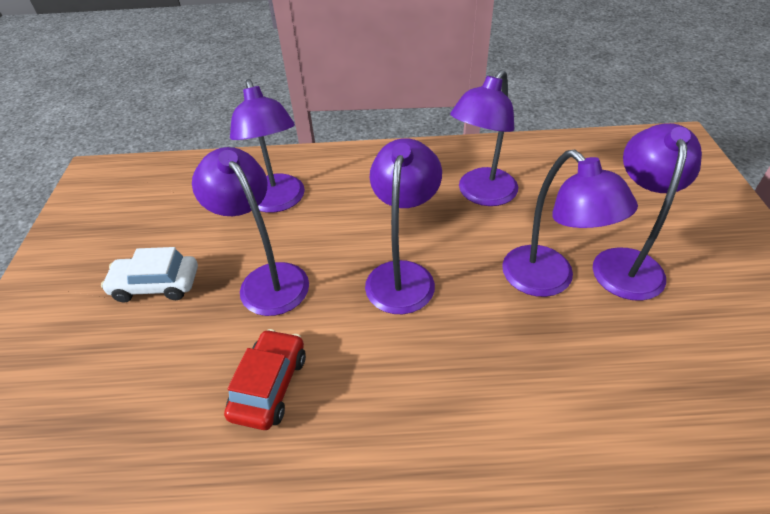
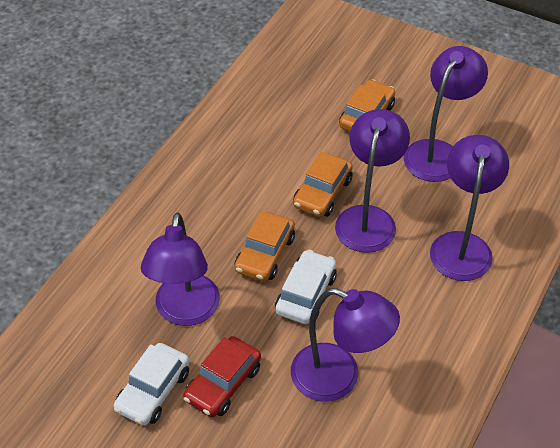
orange car: none = 0 -> [234,211,295,281] [293,152,353,217] [339,79,395,131] = 3
purple lamp: [192,147,309,316] [230,79,305,213] [365,138,442,314] [450,70,518,206] [502,150,638,297] [593,123,702,301] = 6 -> [141,212,220,326] [291,288,400,402] [335,109,410,253] [404,46,488,182] [430,135,509,281] = 5
white car: [101,247,198,303] = 1 -> [113,343,190,426] [275,250,337,324] = 2

